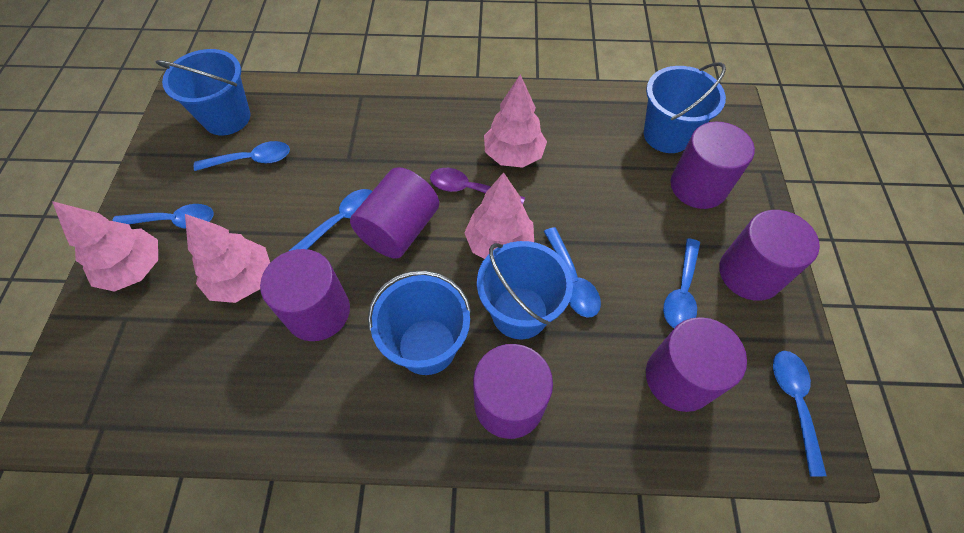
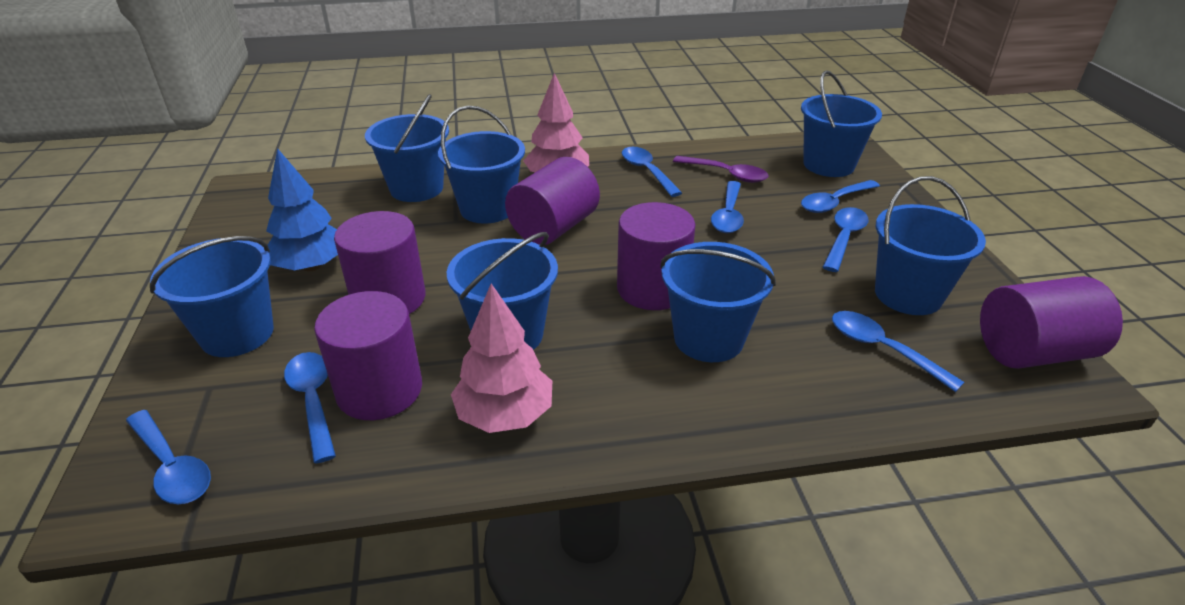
blue bucket: [156,49,250,135] [368,271,471,375] [477,241,573,339] [644,62,726,153] = 4 -> [150,236,274,357] [365,94,449,202] [438,105,525,224] [447,232,558,350] [660,242,776,362] [801,70,882,177] [875,176,986,315] = 7
blue spoon: [112,204,214,229] [194,141,290,171] [289,189,372,251] [544,227,601,318] [663,238,700,328] [773,351,827,476] = 6 -> [126,410,211,504] [284,352,336,463] [622,147,682,197] [711,181,744,233] [801,180,880,213] [823,207,869,272] [832,311,964,392] = 7
blue tree: none = 0 -> [266,148,338,271] = 1
pink tree: [52,201,158,292] [185,214,270,303] [464,172,534,259] [484,74,547,168] = 4 -> [451,284,552,433] [524,73,589,172] = 2
purple cylinder: [260,249,350,341] [350,167,439,259] [473,344,553,439] [646,317,747,412] [671,121,755,209] [719,210,820,301] = 6 -> [314,291,422,420] [334,211,425,314] [505,157,600,245] [617,202,695,310] [980,276,1123,369] = 5

